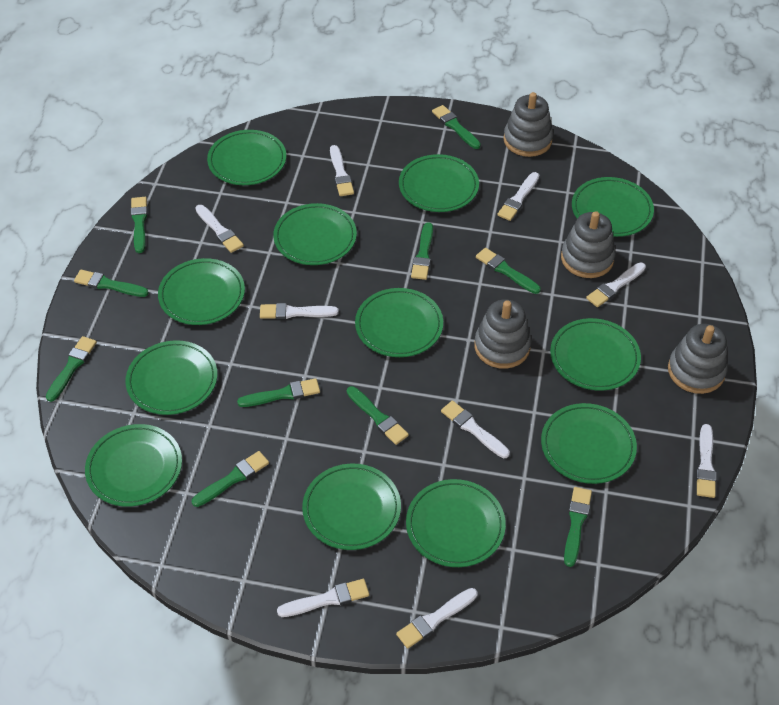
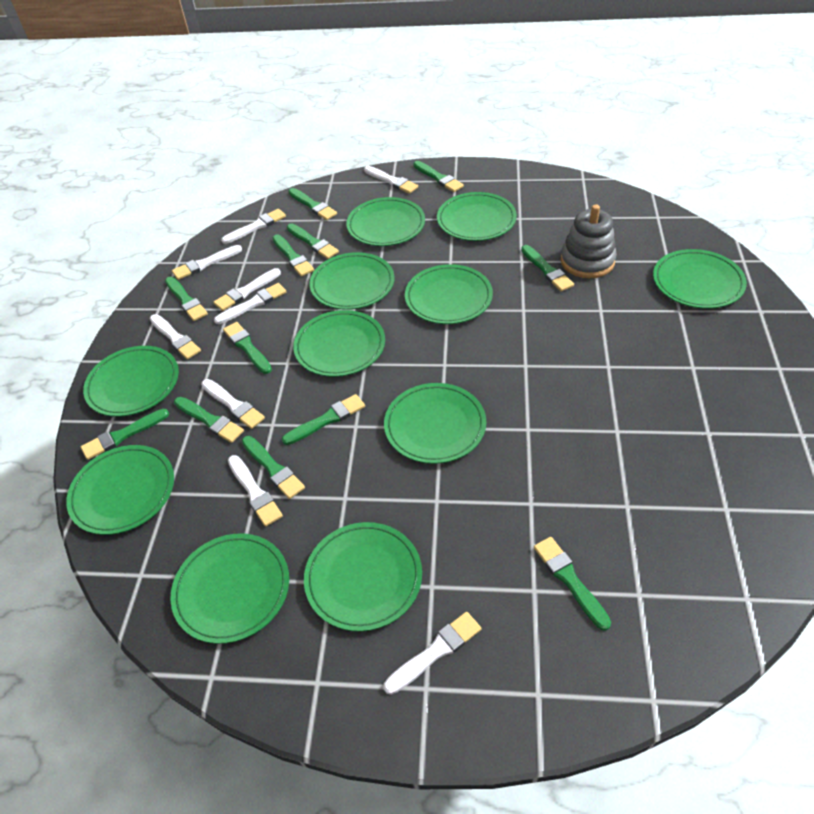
green brush: [46,336,97,402] [74,270,149,297] [131,197,148,253] [192,451,269,507] [237,378,320,407] [347,386,409,445] [411,222,433,280] [432,105,481,149] [476,248,541,294] [564,487,592,567] = 10 -> [81,409,169,460] [165,277,208,321] [174,397,244,443] [223,322,272,374] [242,436,305,499] [273,235,314,276] [282,394,365,445] [287,224,339,259] [288,188,337,220] [413,161,464,192] [521,245,574,291] [534,537,611,631] = 12
green plate: [85,424,182,507] [125,340,217,415] [158,258,245,325] [207,130,286,185] [273,203,357,265] [302,464,401,550] [355,288,443,357] [399,154,479,212] [406,479,506,567] [541,403,637,484] [550,318,641,391] [572,177,654,237] = 12 -> [66,445,174,535] [83,346,179,417] [170,533,289,644] [293,310,385,377] [304,522,422,632] [309,252,395,310] [346,197,425,246] [384,383,486,464] [405,264,493,324] [437,192,517,241] [653,249,747,309] = 11
grey stacking toy: [474,299,531,369] [503,92,553,157] [561,211,616,278] [668,324,728,394] = 4 -> [561,204,617,278] = 1

